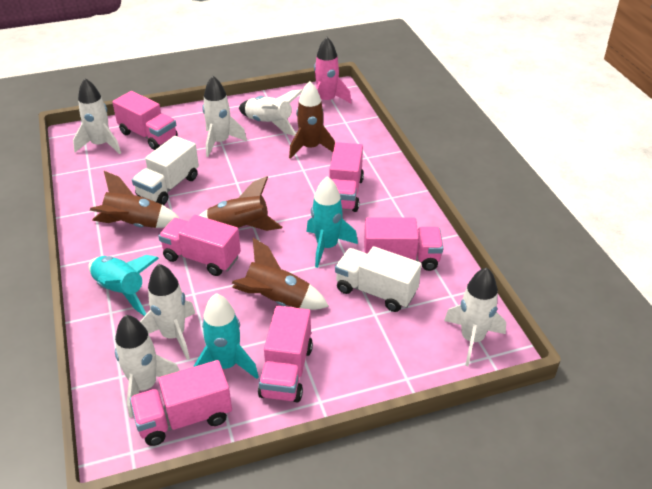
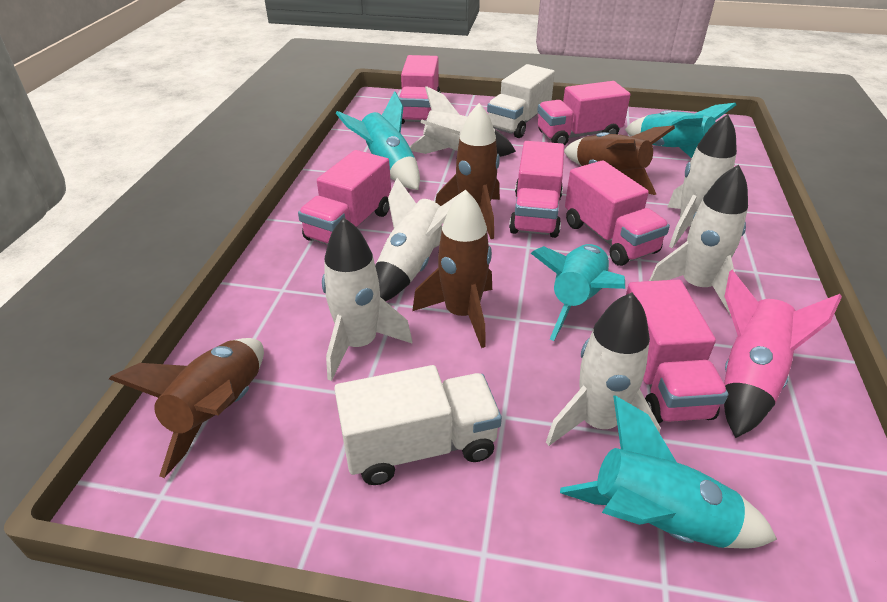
turquoise rocket: [88,255,159,316] [193,293,259,379] [307,176,358,268] = 3 -> [336,91,420,190] [531,244,625,341] [560,396,777,548] [624,103,736,158] = 4

